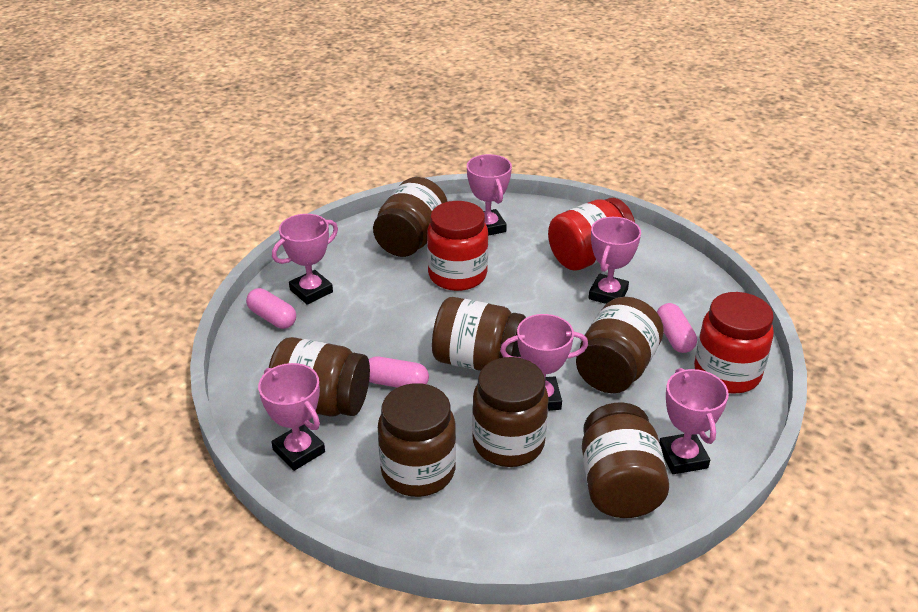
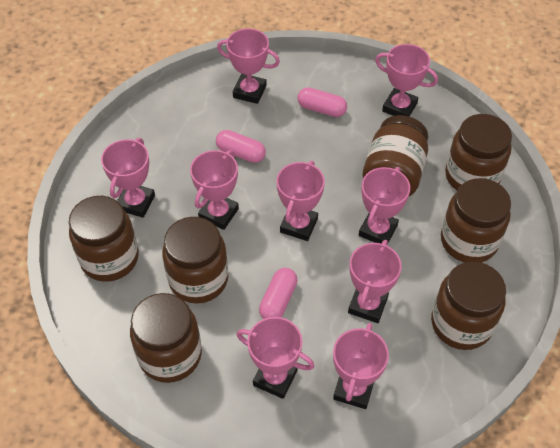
pink trophy: [258,363,325,471] [272,214,338,305] [467,154,512,236] [500,314,588,411] [589,217,641,304] [659,368,729,474] = 6 -> [101,138,155,218] [190,150,239,230] [217,29,280,104] [236,317,315,399] [276,161,325,241] [333,323,389,409] [348,240,402,323] [359,167,410,244] [375,44,438,117] = 9
red jar: [427,201,488,291] [548,198,635,271] [694,292,774,394] = 3 -> none = 0

